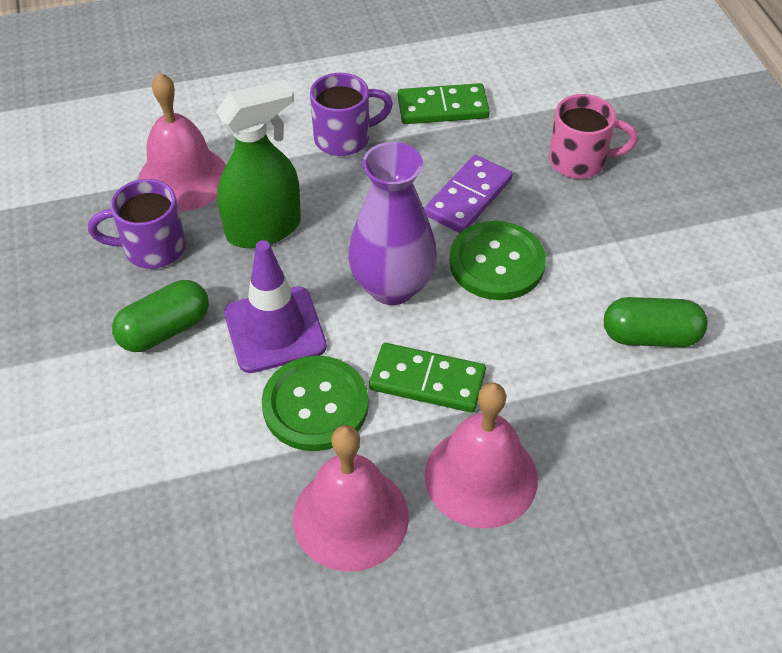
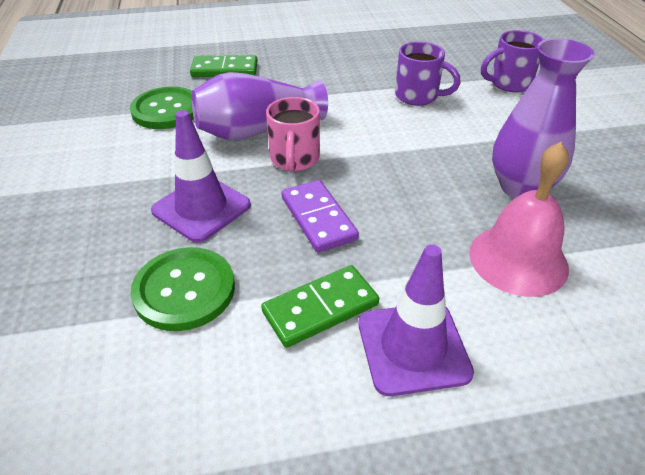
green capsule: [112,280,209,352] [604,297,708,347] = 2 -> none = 0
green spray bottle: [216,80,301,248] = 1 -> none = 0
pink bell: [138,73,226,211] [293,425,409,572] [425,383,538,528] = 3 -> [469,142,569,297] = 1
purple traffic cone: [224,240,327,373] = 1 -> [151,110,251,243] [358,244,474,396] = 2
purple vase: [348,142,437,305] = 1 -> [192,72,328,140] [492,38,595,198] = 2

